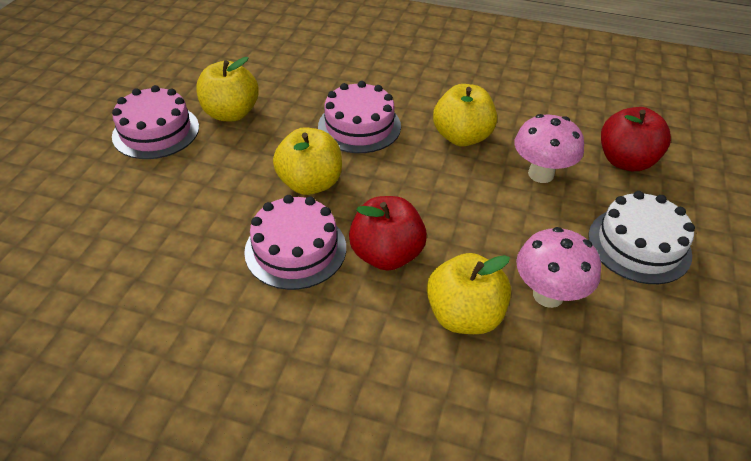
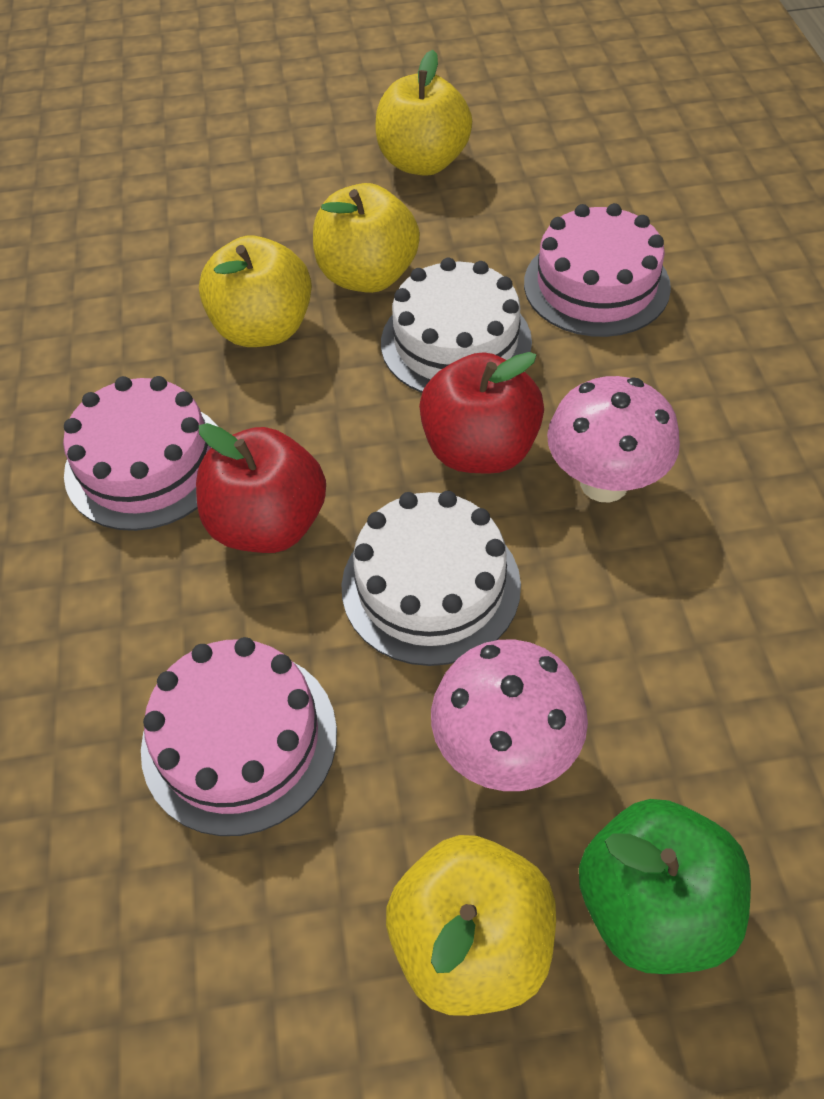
green apple: none = 0 -> [579,799,751,974] = 1
white cake: [588,191,695,284] = 1 -> [341,491,521,666] [381,257,532,393] = 2

